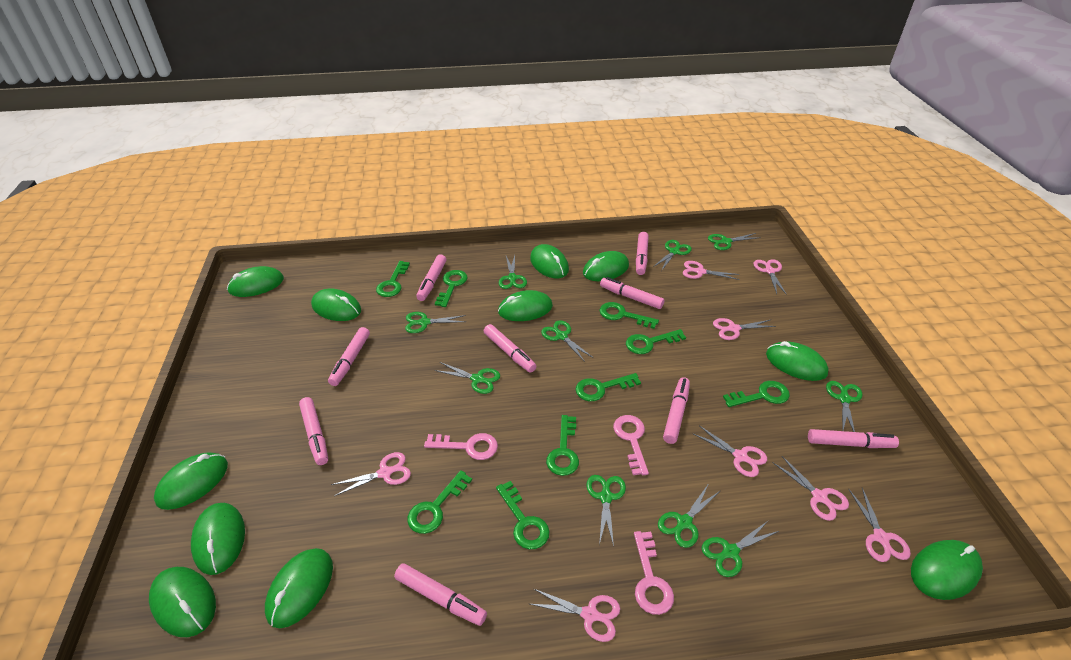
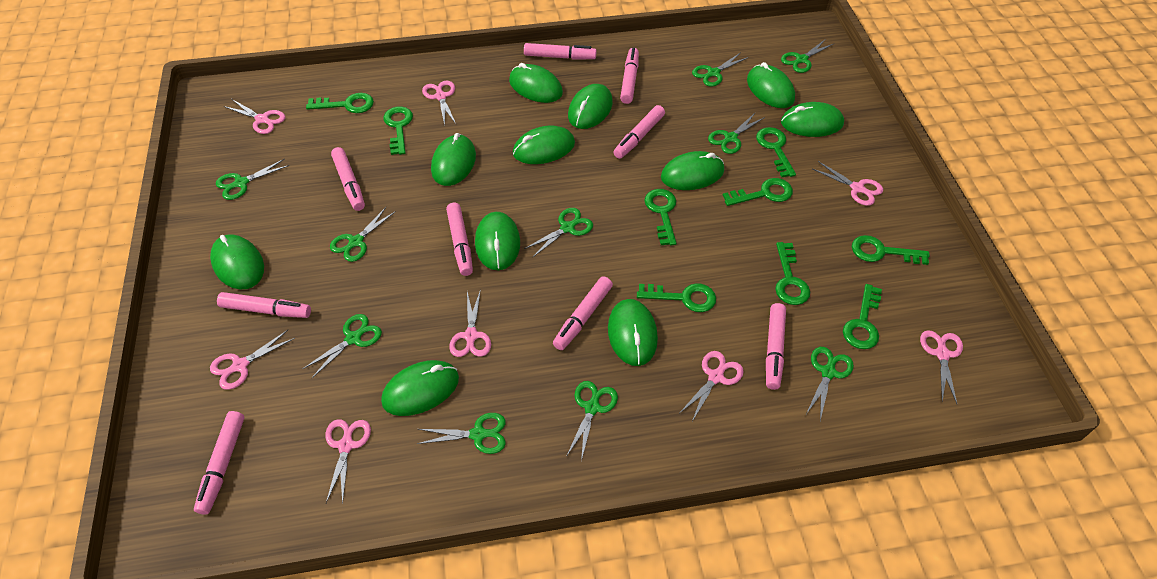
pink key: [424,433,498,460] [613,415,649,475] [634,531,674,615] = 3 -> none = 0

